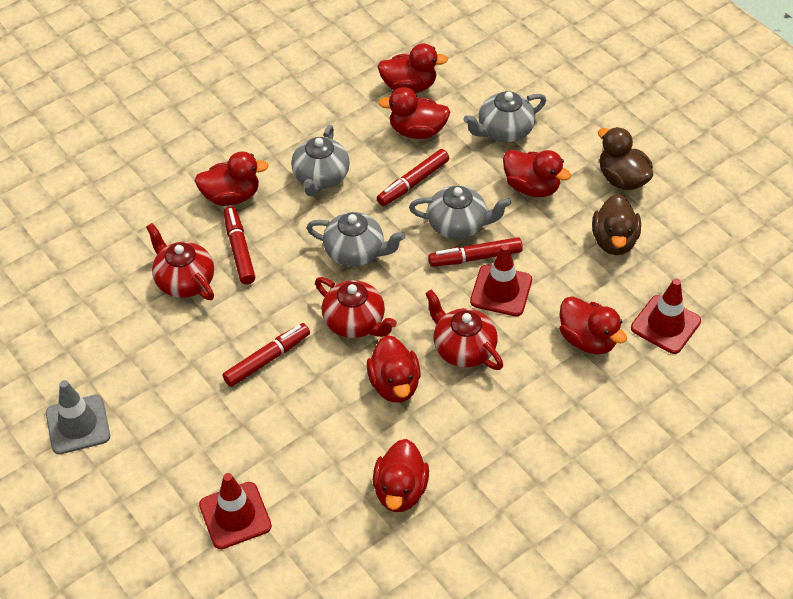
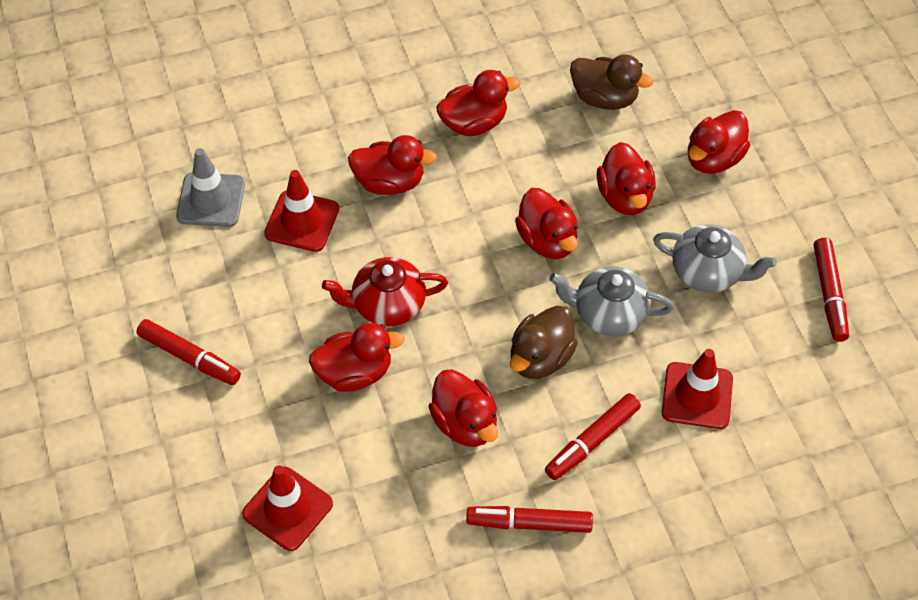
grey teapot: [291,125,350,196] [307,212,405,267] [409,186,511,239] [464,91,546,142] = 4 -> [549,266,674,336] [653,224,777,292] = 2
red teapot: [146,223,214,300] [315,277,397,338] [425,290,503,370] = 3 -> [322,257,448,326] = 1

